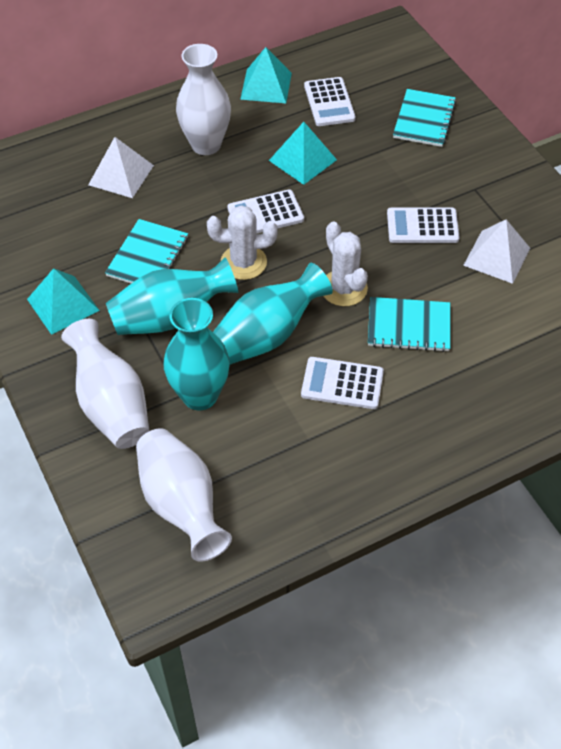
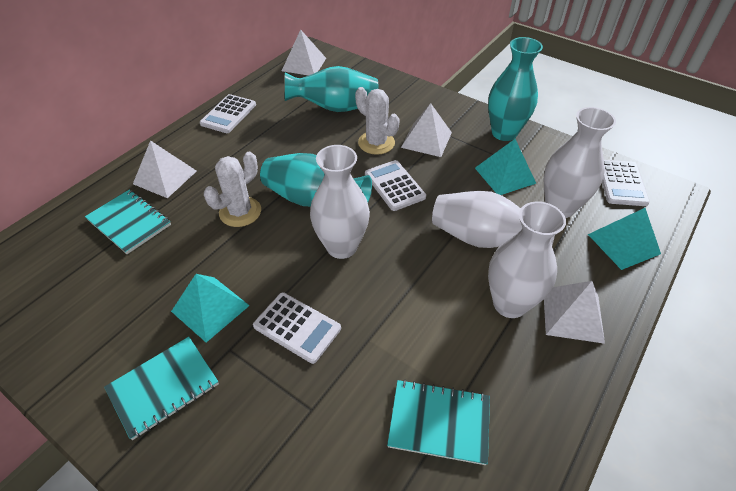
white pyramid: [88,137,154,198] [463,219,530,284] = 2 -> [133,140,197,198] [282,29,326,76] [401,103,452,157] [544,281,605,344] = 4
white vase: [61,319,150,449] [136,428,232,561] [176,44,231,155] = 3 -> [310,145,370,259] [432,191,555,248] [488,201,566,318] [544,107,616,218] = 4

